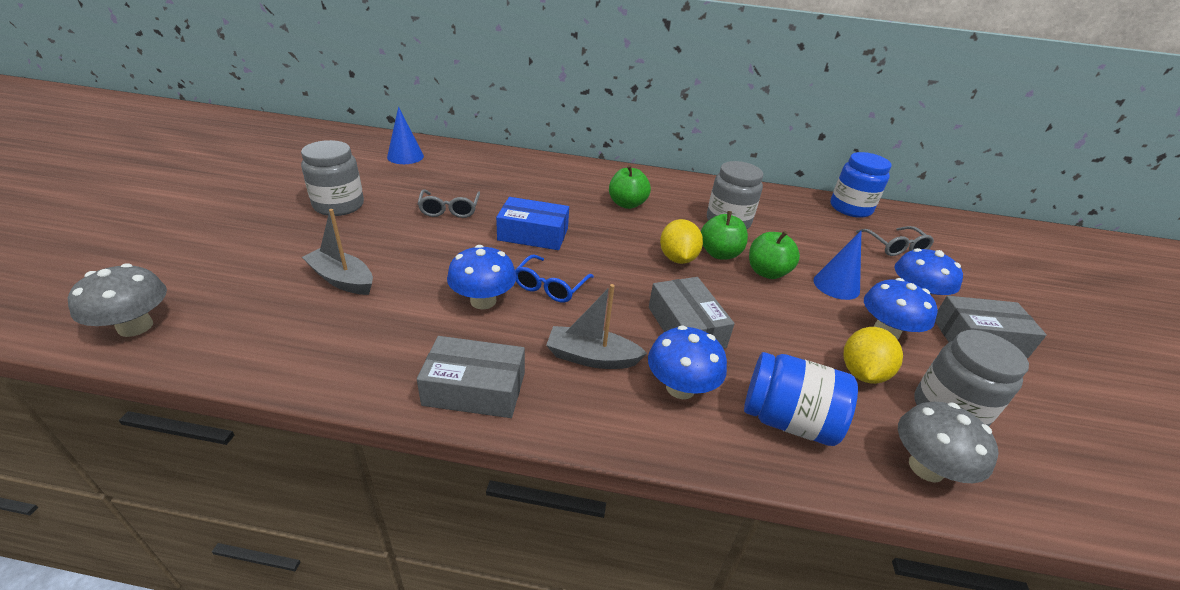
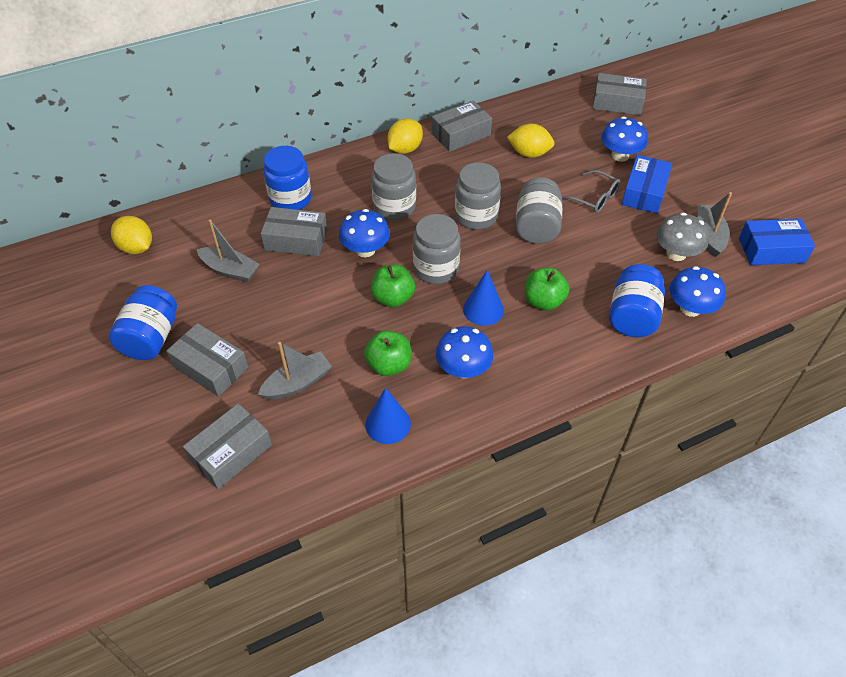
blue box: [496,197,569,250] = 1 -> [622,155,673,214] [739,219,815,265] = 2
blue glasses: [515,254,594,303] = 1 -> none = 0
blue jar: [744,352,858,446] [831,152,892,218] = 2 -> [109,285,177,360] [263,146,311,210] [609,264,665,337] = 3
grey boat: [302,209,373,295] [546,284,647,369] = 2 -> [197,219,260,283] [258,342,332,400] [698,192,732,257] = 3
grey box: [417,336,525,418] [649,277,735,349] [935,296,1047,358] = 3 -> [166,323,248,397] [183,403,272,489] [261,207,327,256] [432,100,492,152] [592,73,647,115] = 5
grey glasses: [417,189,480,218] [856,226,934,256] = 2 -> [562,170,620,213] = 1
grey jar: [301,140,364,216] [707,161,763,229] [914,330,1029,426] = 3 -> [371,153,416,220] [413,214,461,284] [455,162,501,230] [516,177,562,244] = 4
grey mushroom: [68,263,167,337] [898,402,999,483] = 2 -> [656,213,709,261] = 1
yellow lemon: [660,219,703,264] [843,327,903,384] = 2 -> [111,216,152,254] [387,118,423,154] [507,124,555,158] = 3

